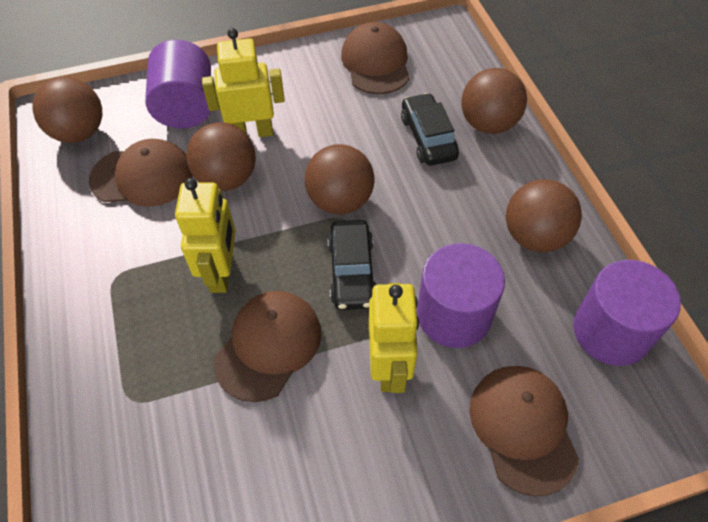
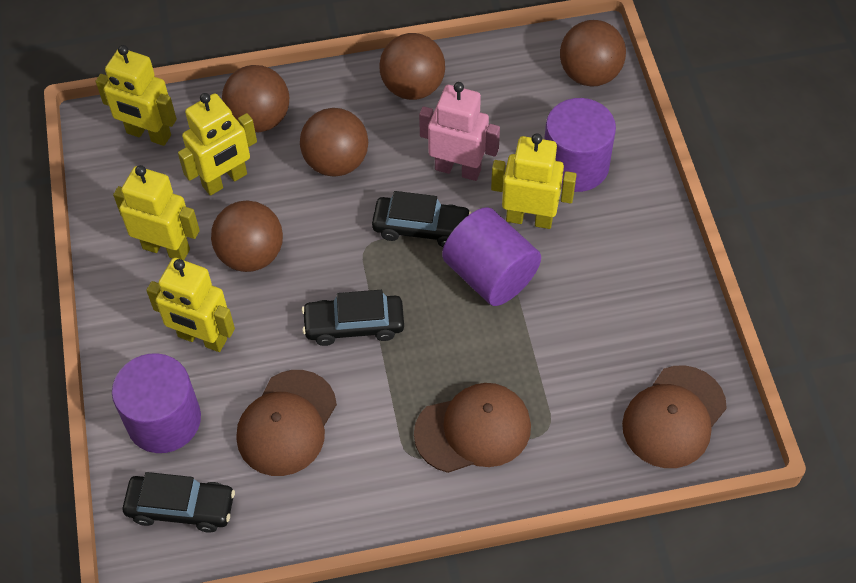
black car: [328,220,376,310] [401,93,459,166] = 2 -> [123,472,235,532] [302,290,404,346] [372,191,472,247] = 3
brown cap: [89,139,193,207] [214,291,321,402] [341,22,410,94] [469,366,579,497] = 4 -> [236,370,337,476] [414,383,531,473] [622,365,727,468] = 3
pink robot: none = 0 -> [419,82,500,181] = 1
yellow robot: [175,178,236,293] [202,28,285,137] [369,283,419,393] = 3 -> [96,45,177,146] [113,165,200,260] [146,258,235,352] [178,93,257,196] [491,133,577,229] = 5

